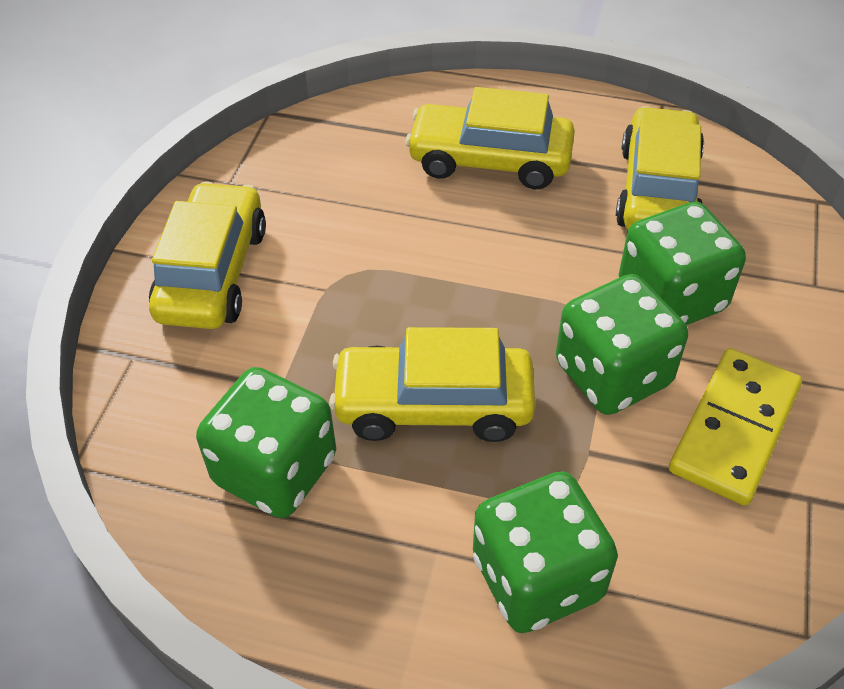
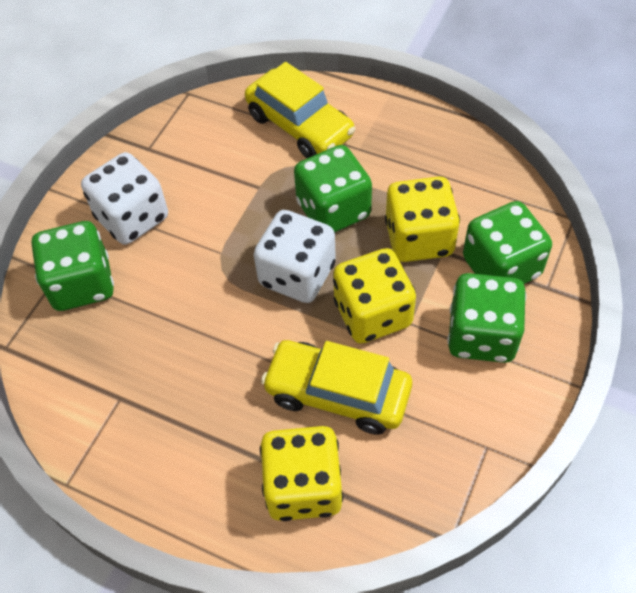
white dice: none = 0 -> [81,152,168,245] [254,210,336,303] = 2
yellow car: [149,182,266,329] [329,327,535,442] [405,87,575,189] [616,106,704,230] = 4 -> [245,62,356,158] [261,340,412,435] = 2
yellow dice: none = 0 -> [260,426,343,521] [333,248,416,344] [385,177,460,262] = 3
yellow domino: [669,348,802,506] = 1 -> none = 0

